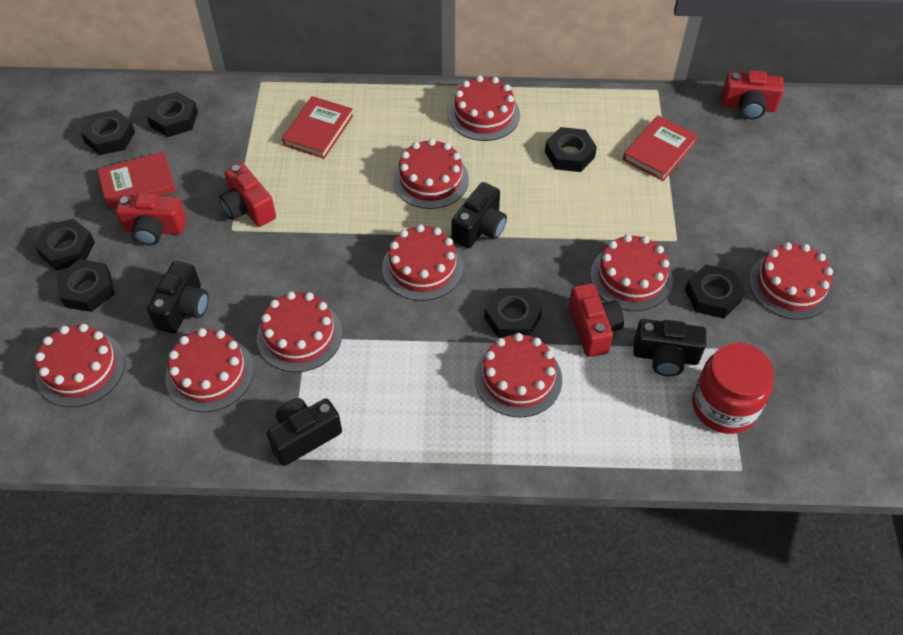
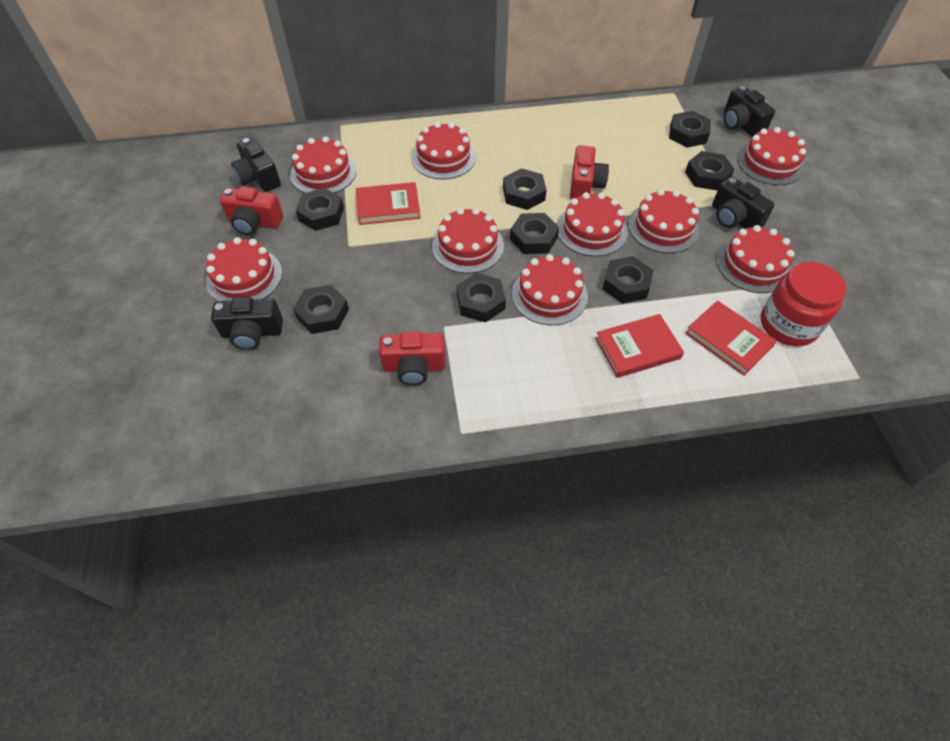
black nut: [34,218,95,270] [57,259,114,312] [80,110,135,155] [147,92,198,137] [484,288,542,338] [545,127,597,172] [685,265,745,318] = 7 -> [293,285,349,334] [296,188,344,231] [456,273,506,323] [503,168,547,210] [510,213,559,254] [602,256,653,303] [669,111,711,148] [685,151,735,191] = 8
red camera: [116,193,186,245] [219,163,276,227] [569,283,624,357] [721,70,784,120] = 4 -> [220,186,283,235] [379,331,445,385] [570,145,609,200] = 3

